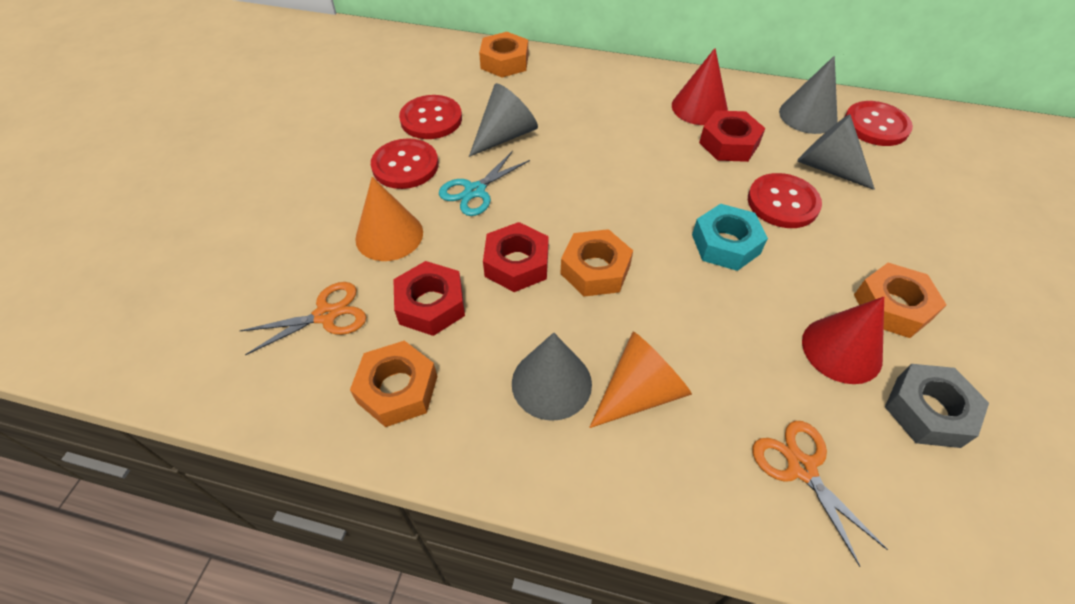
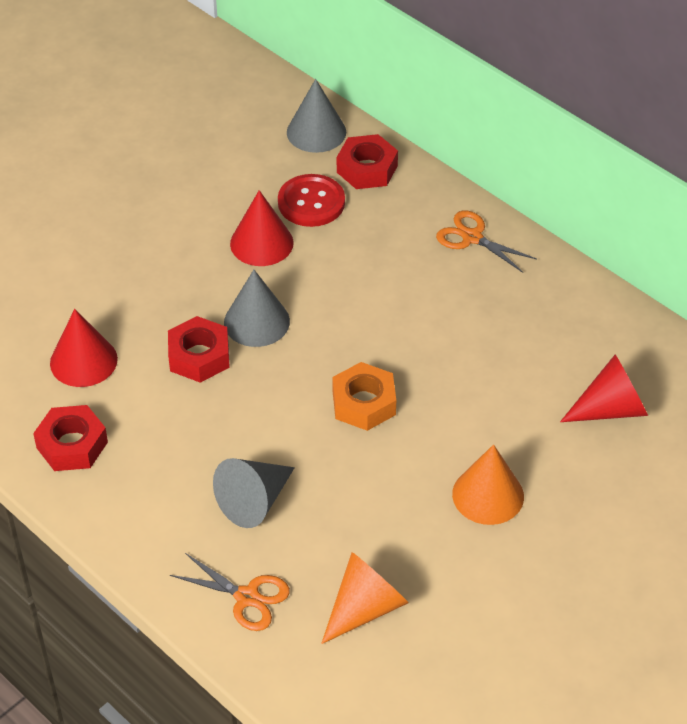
grey cone: [469,83,538,157] [512,333,592,421] [779,56,837,134] [797,114,875,190] = 4 -> [213,458,295,528] [224,270,290,347] [287,79,346,153] = 3
grey nut: [885,364,989,448] = 1 -> none = 0
orange nut: [350,341,438,427] [479,32,528,78] [560,229,633,297] [854,263,947,338] = 4 -> [333,362,396,431] = 1
red button: [371,138,439,189] [399,95,462,139] [748,173,822,228] [845,101,913,146] = 4 -> [278,174,345,227] = 1
red cone: [672,48,728,125] [802,297,884,384] = 2 -> [50,309,118,387] [230,190,294,266] [560,354,648,422] = 3
turquoise nut: [692,204,768,271] = 1 -> none = 0
turquoise scissors: [439,151,530,216] = 1 -> none = 0

